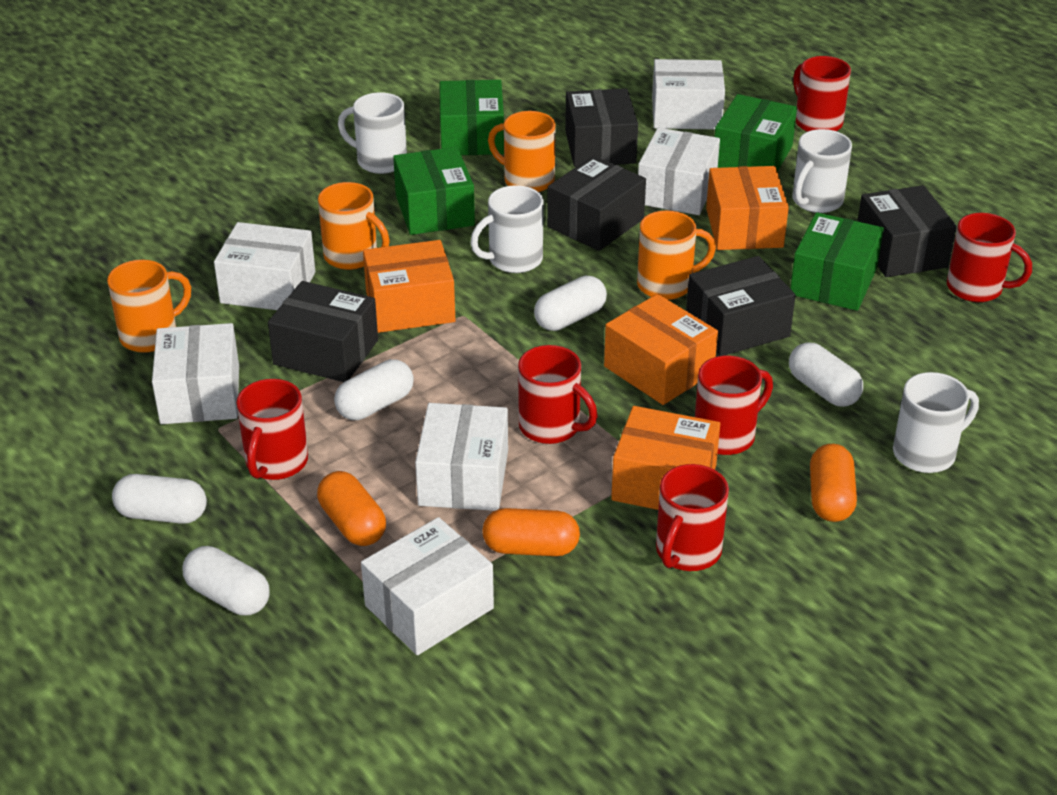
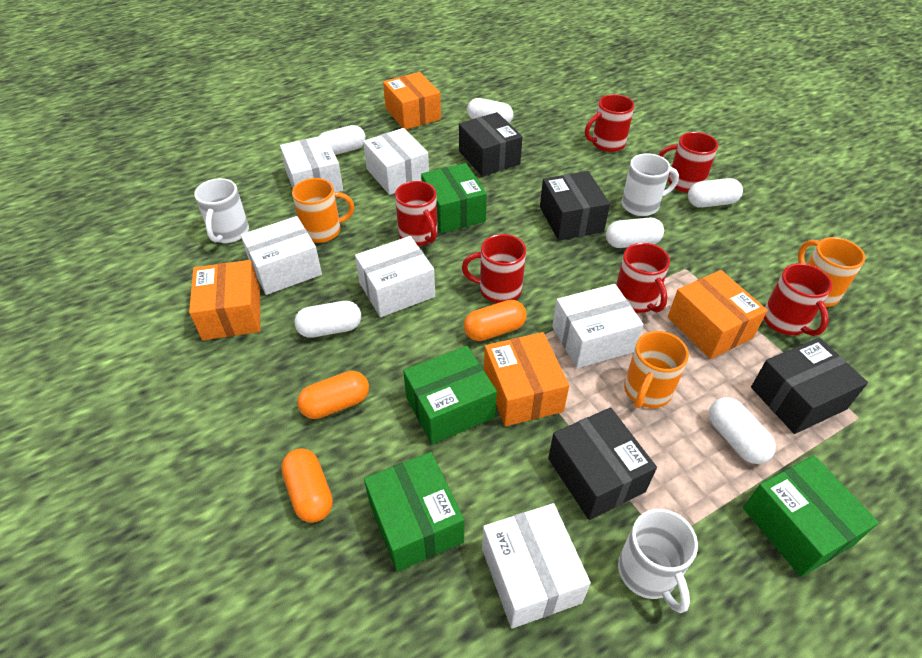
black box: [268,281,378,382] [547,156,646,251] [565,88,638,167] [686,256,796,356] [857,185,957,277] = 5 -> [459,112,523,176] [540,171,610,240] [548,407,657,520] [751,338,868,434] = 4
orange mug: [107,260,191,353] [318,182,390,270] [488,111,556,192] [637,210,716,300] = 4 -> [292,178,354,243] [624,331,689,408] [798,237,865,307] = 3
white capsule: [112,474,207,524] [183,546,270,615] [334,359,414,420] [534,276,607,331] [789,342,863,407] = 5 -> [294,301,361,338] [319,125,366,155] [467,98,513,123] [606,217,664,248] [688,178,743,208] [709,397,776,464] = 6
white mug: [338,92,407,174] [470,185,544,273] [792,129,852,213] [893,372,979,473] = 4 -> [194,178,249,243] [618,509,698,613] [622,153,679,216] = 3

